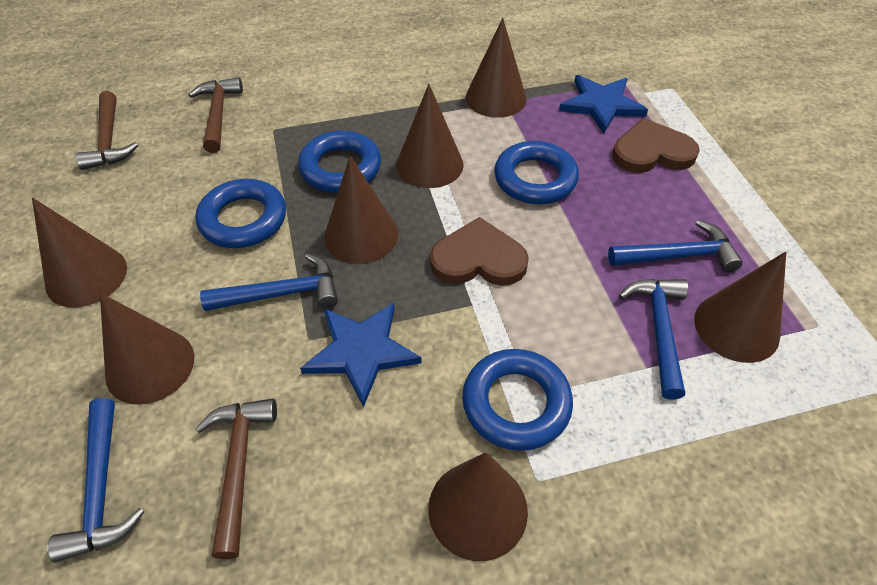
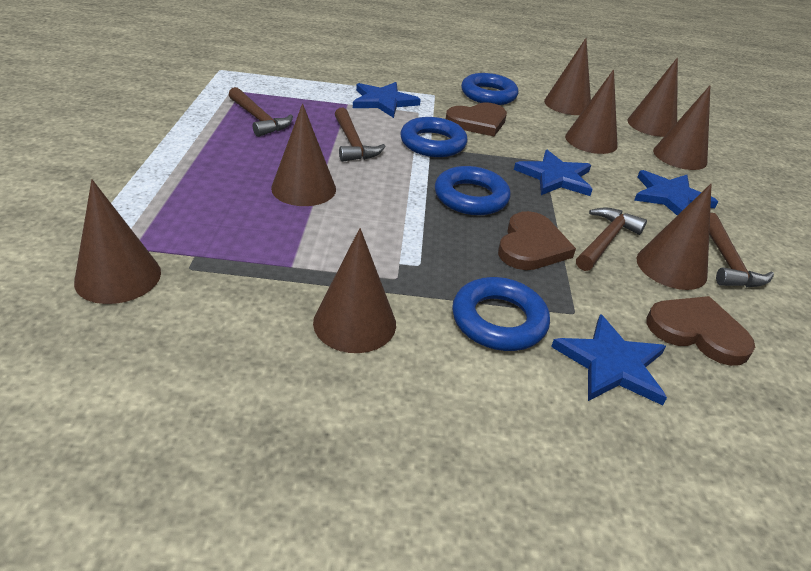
blue hammer: [47,398,144,563] [200,254,338,311] [608,220,743,273] [619,279,688,400] = 4 -> none = 0
blue star: [300,303,422,407] [559,75,648,134] = 2 -> [353,82,421,118] [514,150,593,196] [551,314,667,405] [634,170,719,215] = 4
brown cone: [32,197,127,307] [100,293,194,405] [324,155,398,264] [396,84,464,188] [428,452,528,561] [466,18,527,118] [694,252,786,363] = 7 -> [74,180,161,304] [271,104,336,206] [313,228,396,353] [544,38,591,115] [565,69,618,154] [627,58,678,137] [637,184,711,290] [653,85,711,170] = 8
brown hammer: [76,91,138,170] [188,77,243,153] [195,399,277,559] = 3 -> [229,87,293,137] [335,108,386,162] [576,208,647,271] [709,213,774,287] = 4
brown heart: [430,217,529,286] [612,118,700,173] = 2 -> [446,103,507,136] [498,211,576,270] [647,296,755,366] = 3

